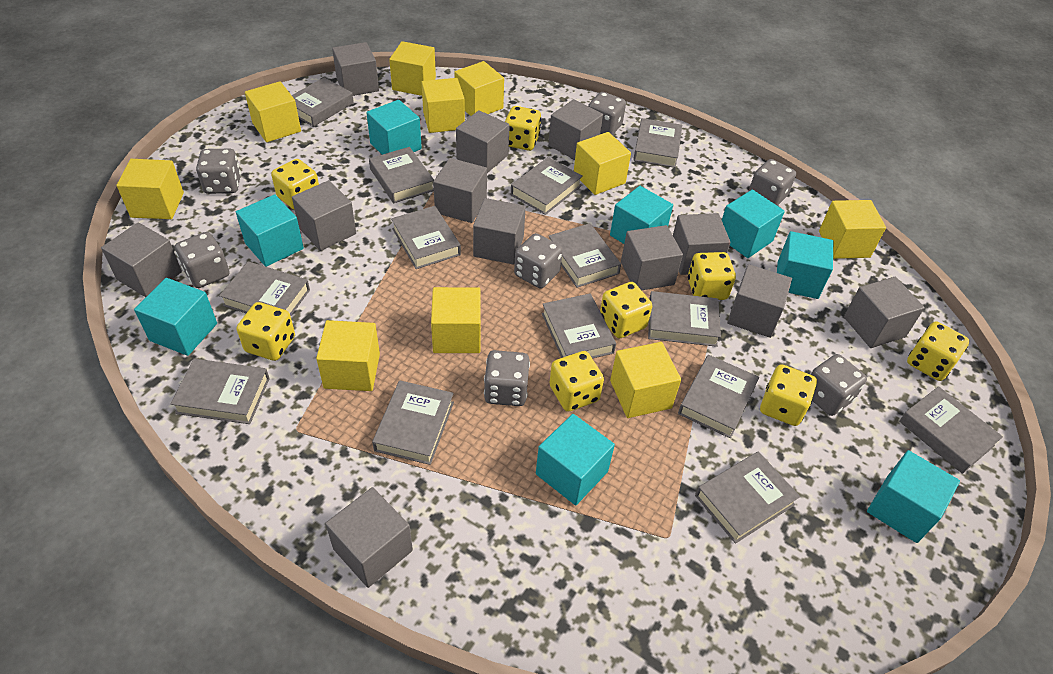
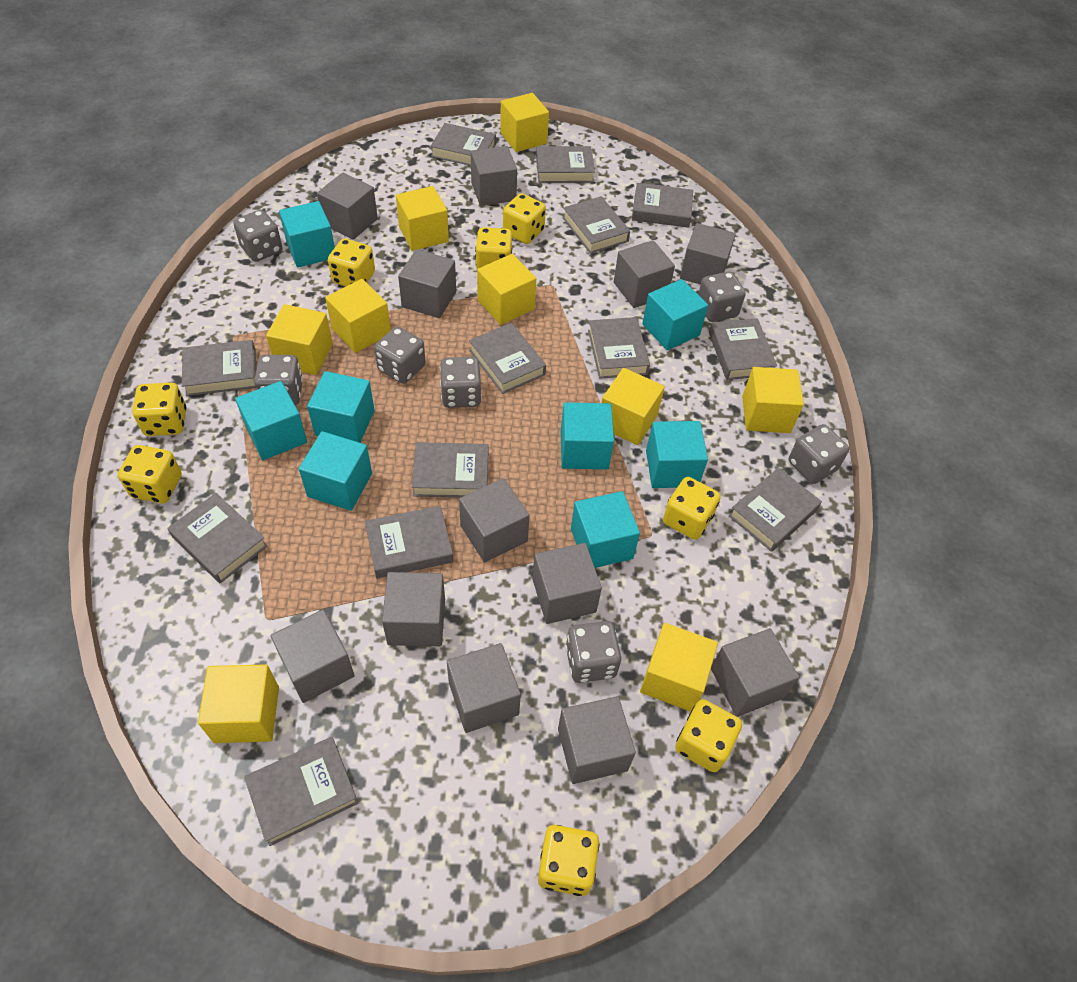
grey book: [171,359,270,424] [219,261,310,316] [292,77,354,127] [369,147,434,203] [372,380,454,465] [391,206,461,269] [511,157,583,215] [542,293,616,359] [548,223,621,288] [633,118,682,168] [648,291,721,347] [678,355,759,438] [695,451,800,544] [899,386,1003,474] = 14 -> [168,493,268,583] [182,340,256,396] [244,737,358,846] [365,506,453,578] [412,442,488,498] [430,123,496,166] [469,323,546,394] [536,146,595,183] [563,196,630,254] [588,317,650,379] [632,183,693,228] [709,318,777,380] [729,467,822,552] = 13
yellow cube: [117,159,184,219] [245,81,301,142] [316,320,380,391] [389,41,436,96] [422,78,465,133] [431,287,481,353] [454,61,504,116] [574,132,631,195] [610,342,681,418] [819,200,886,259] = 10 -> [198,664,279,743] [266,304,333,375] [325,279,391,353] [396,186,449,251] [477,254,536,325] [500,93,549,152] [601,368,665,445] [640,623,718,712] [742,367,804,433] = 9

